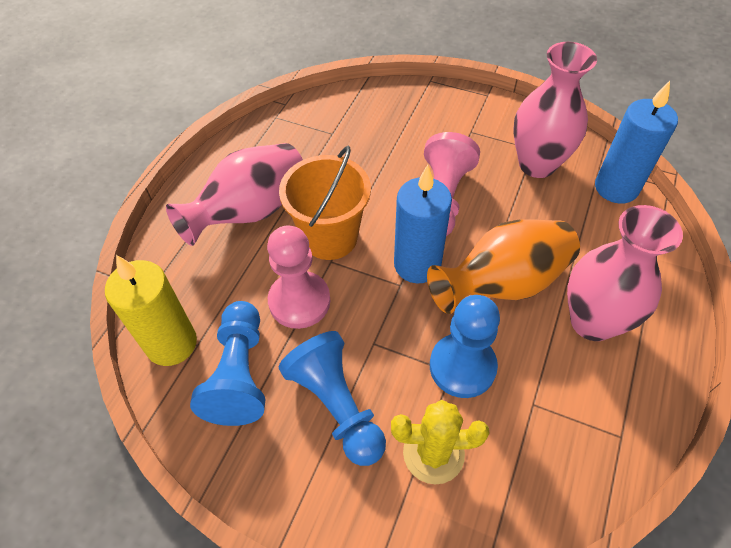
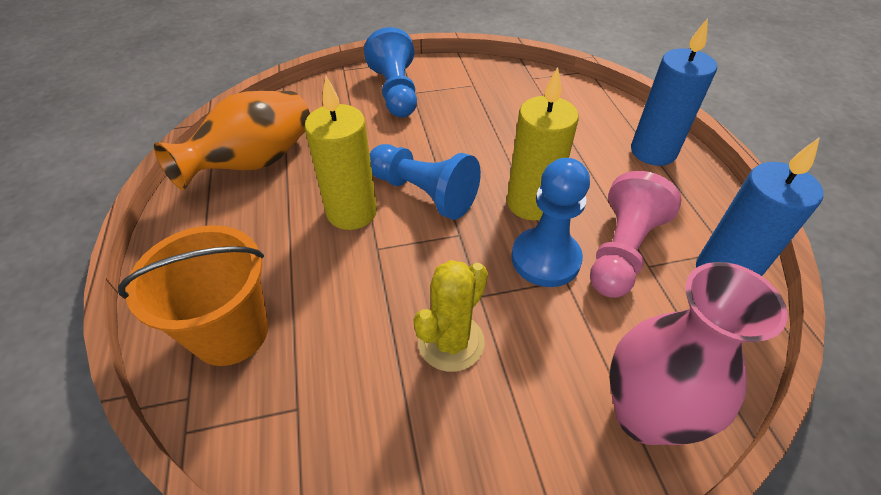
pink pawn: [267,225,330,329] [424,132,480,236] = 2 -> [590,171,682,298] = 1
pink vase: [166,143,303,246] [513,42,597,178] [567,205,683,341] = 3 -> [610,262,788,445] = 1
yellow candle: [105,255,197,366] = 1 -> [305,76,377,230] [507,67,579,221] = 2

